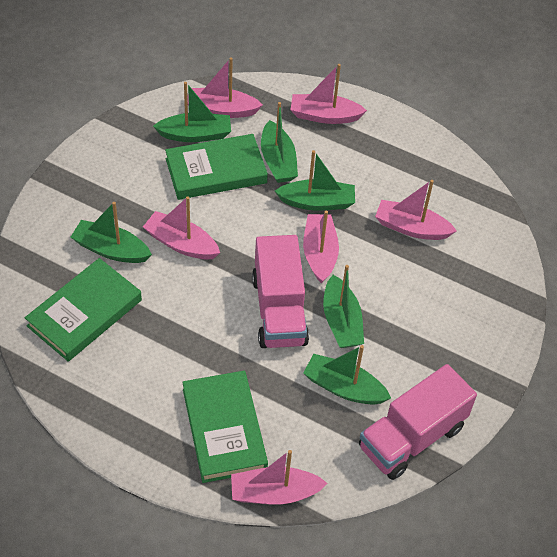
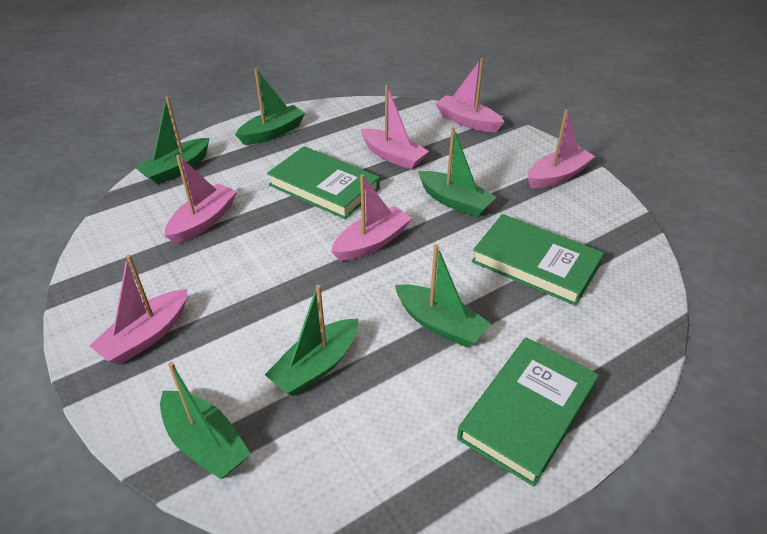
pink truck: [252,235,309,348] [359,364,477,480] = 2 -> none = 0

